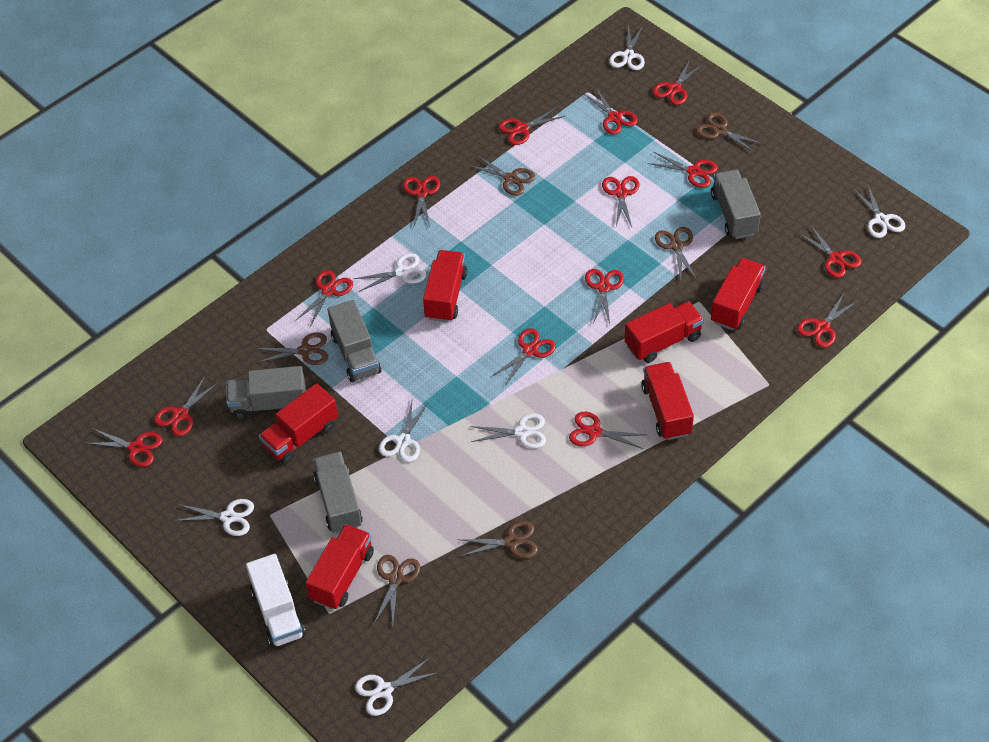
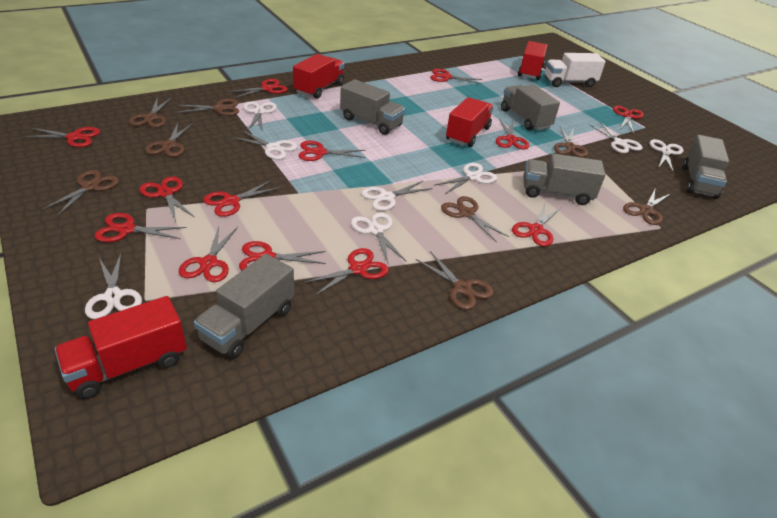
brown scissors: [255,332,328,365] [374,555,420,624] [457,521,538,559] [468,155,535,196] [655,227,697,280] [696,113,763,153] = 6 -> [41,170,119,216] [129,97,172,128] [145,123,193,157] [175,99,239,116] [416,251,494,310] [441,196,509,242] [554,126,588,157] [623,187,670,225] = 8
grey truck: [226,366,306,420] [313,452,363,534] [328,300,381,382] [711,170,761,239] = 4 -> [194,254,294,359] [340,79,405,135] [501,85,560,130] [523,153,606,205] [683,135,729,199] = 5
red scissors: [86,428,162,467] [154,376,219,436] [295,270,353,327] [403,176,440,228] [491,328,556,386] [499,107,565,145] [569,412,647,449] [584,87,638,134] [585,269,624,324] [602,176,640,227] [648,152,718,188] [652,60,703,105] [797,225,862,278] [797,293,859,348] = 14 -> [23,127,100,147] [95,213,186,242] [140,177,194,222] [179,226,238,282] [203,181,281,217] [228,79,288,98] [239,241,326,270] [299,141,365,161] [302,248,389,296] [430,69,482,84] [496,119,529,149] [512,204,561,247] [613,106,644,134] = 13
red truck: [259,383,338,464] [305,524,374,610] [423,250,467,322] [625,301,704,363] [641,362,694,440] [711,258,766,330] = 6 -> [55,296,187,399] [293,54,344,99] [446,97,494,147] [518,41,548,80] = 4
white scissors: [174,499,254,536] [354,253,426,292] [355,657,439,716] [379,401,429,462] [470,414,546,449] [609,25,645,70] [853,185,905,238] = 7 -> [85,253,142,319] [232,130,298,160] [243,101,277,131] [351,212,406,263] [361,181,433,211] [435,163,497,194] [589,122,643,153] [650,139,683,173] = 8

